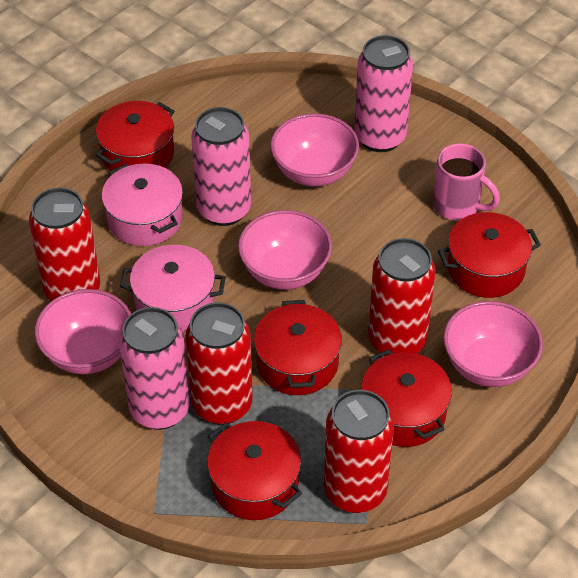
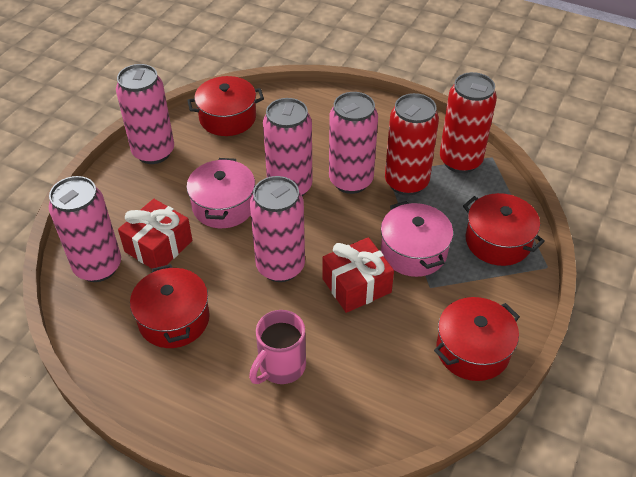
pink bowl: [35,289,131,374] [238,210,332,290] [270,113,359,186] [443,301,543,387] = 4 -> none = 0
pink can: [119,307,190,430] [191,107,251,226] [354,35,413,152] = 3 -> [49,176,121,282] [116,64,174,164] [250,176,305,282] [263,98,313,196] [329,92,378,194] = 5
red can: [29,187,100,301] [185,302,253,425] [324,390,394,513] [368,238,435,356] = 4 -> [385,93,439,196] [440,72,497,173] = 2
red gift: none = 0 -> [118,199,193,269] [322,237,394,313] = 2
red pot: [96,101,174,171] [207,421,302,520] [254,300,342,395] [361,349,452,447] [438,212,541,298] = 5 -> [130,264,210,348] [187,76,264,136] [434,297,520,381] [463,193,545,266] = 4

